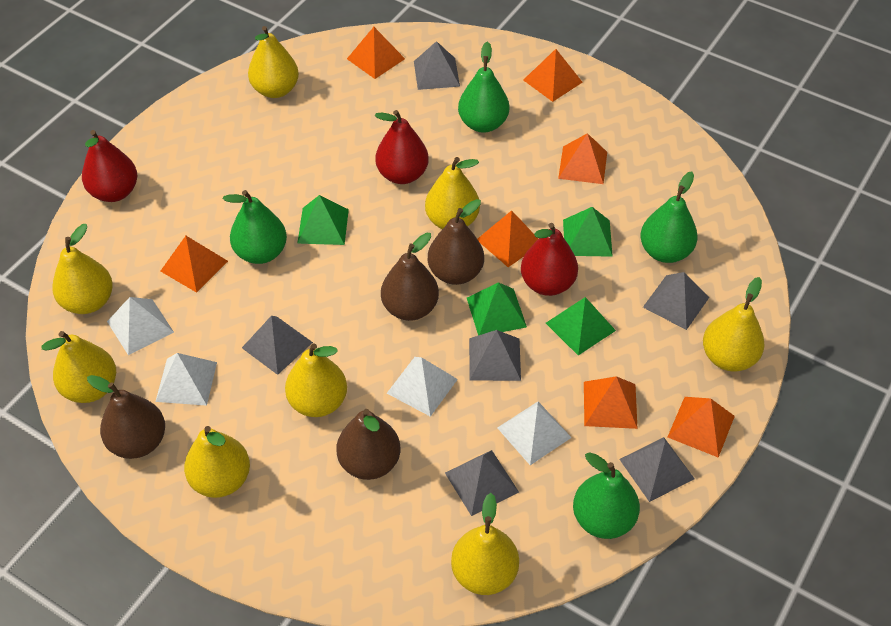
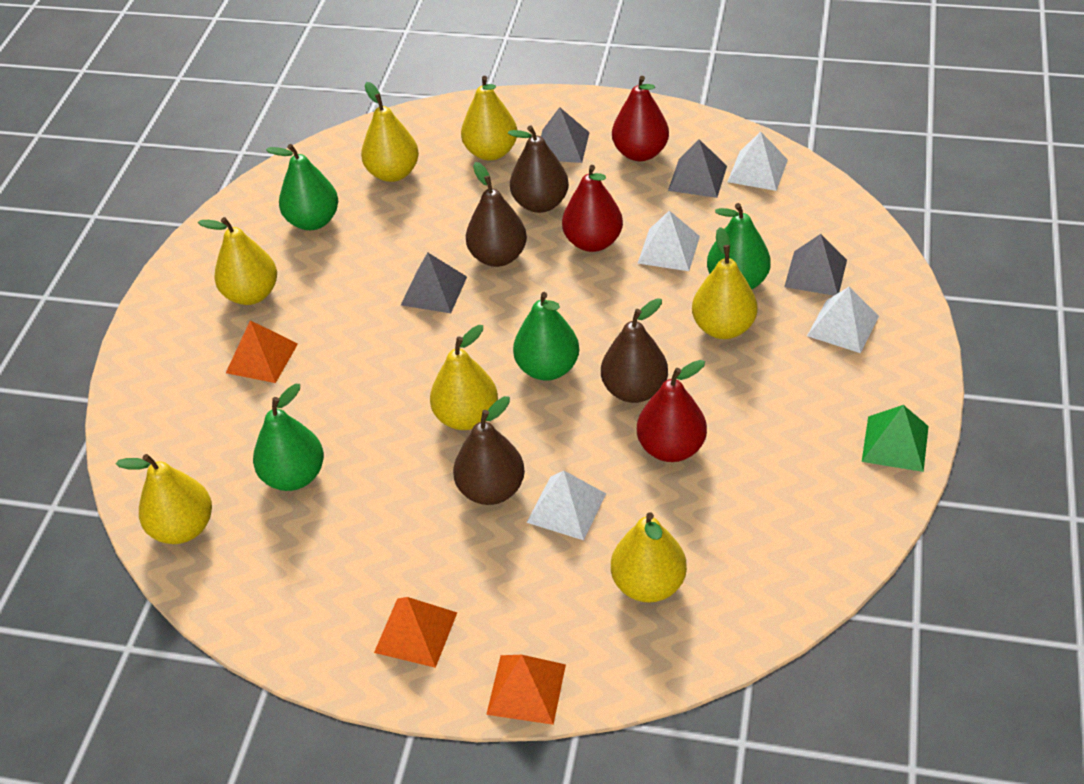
green pyramid: [297,195,349,245] [467,282,527,335] [546,297,616,356] [563,207,613,257] = 4 -> [862,405,929,472] = 1
grey pyramid: [242,316,313,375] [414,41,460,90] [445,450,519,516] [469,330,521,381] [619,437,695,502] [643,272,709,330] = 6 -> [401,253,467,313] [541,107,590,163] [668,139,727,198] [784,234,847,296] = 4
orange pyramid: [161,236,228,293] [347,27,405,79] [478,210,538,267] [523,49,582,102] [558,133,607,184] [584,376,638,429] [668,397,735,458] = 7 -> [226,320,298,383] [374,597,457,668] [486,655,566,725] = 3
yellow pear: [41,331,116,403] [52,224,113,314] [184,426,250,498] [248,26,299,98] [285,343,347,417] [425,157,480,229] [451,493,519,595] [703,277,765,371] = 8 -> [116,454,212,544] [198,217,277,305] [361,82,419,182] [430,325,498,430] [461,76,517,161] [611,512,687,603] [692,227,758,339] = 7

